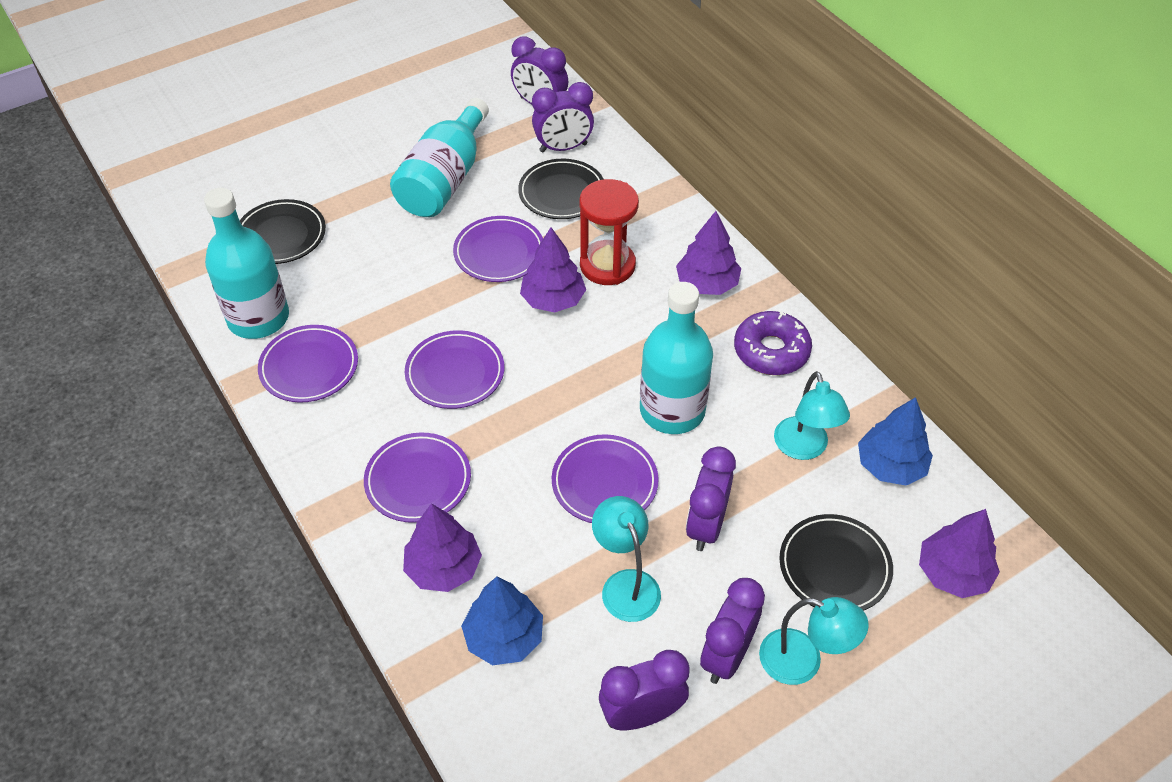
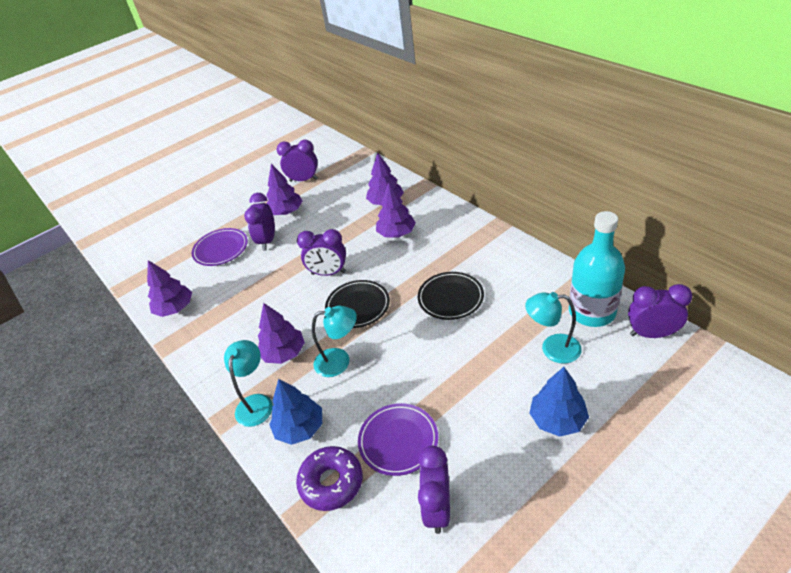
black plate: [240,199,326,264] [518,159,604,219] [779,514,893,611] = 3 -> [325,280,390,328] [418,272,484,320] = 2
purple plate: [258,325,358,403] [364,433,471,523] [405,330,504,409] [453,216,543,282] [552,434,659,523] = 5 -> [192,228,248,266] [358,403,438,476] = 2
purple tree: [403,503,482,592] [520,227,586,312] [676,211,741,295] [919,509,1000,598] = 4 -> [147,260,192,317] [258,303,305,364] [266,164,303,215] [366,153,404,205] [376,182,416,238] = 5
red hourglass: [580,179,639,285] = 1 -> none = 0
turquoise bottle: [204,188,289,339] [390,98,489,217] [640,282,713,434] = 3 -> [569,211,625,327] = 1

